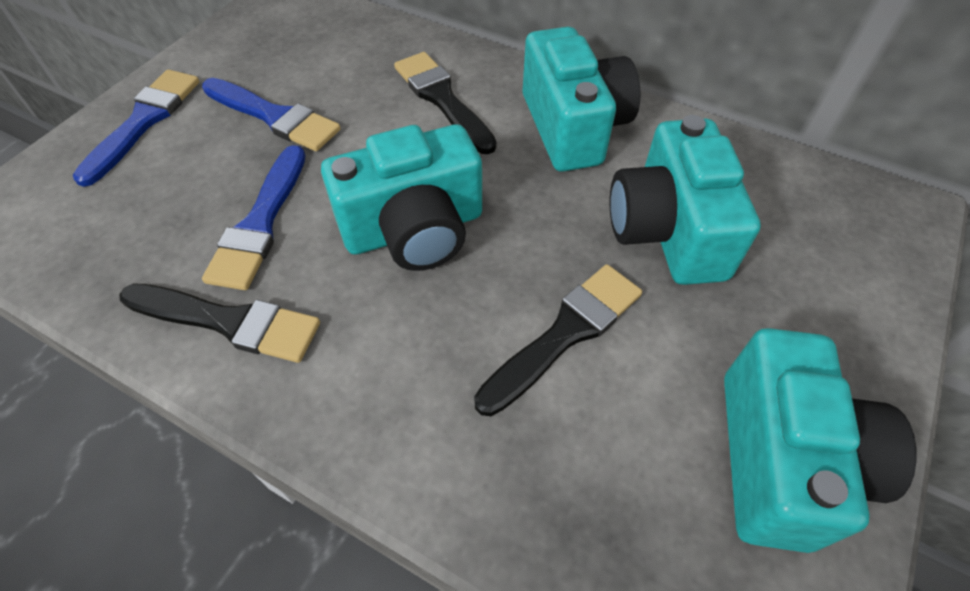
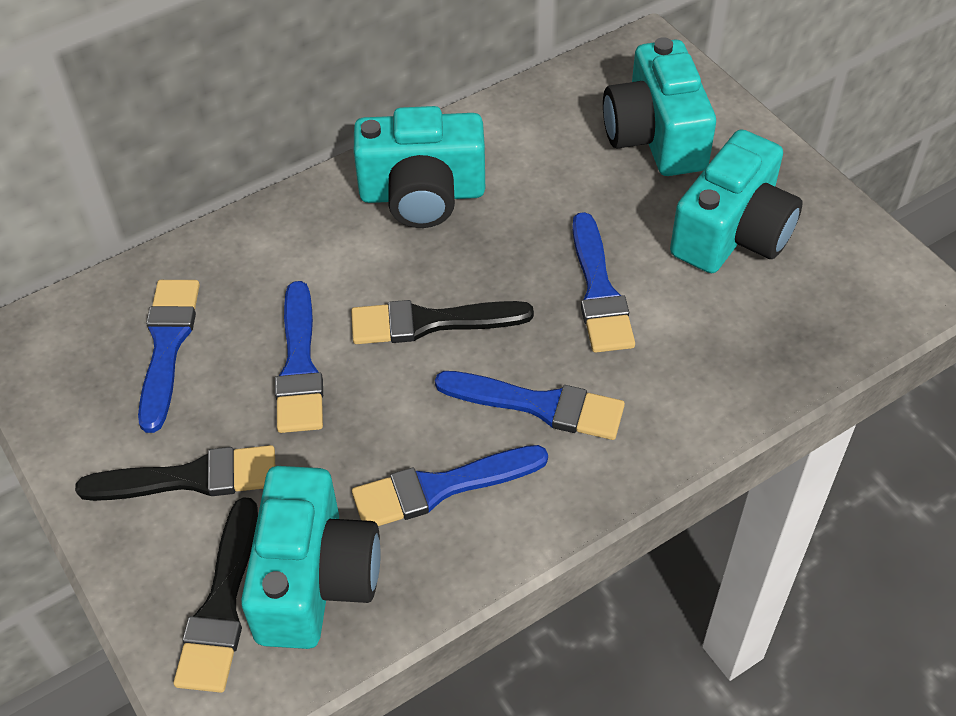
blue brush: [73,69,199,187] [202,78,340,151] [202,145,305,290] = 3 -> [138,280,200,433] [275,281,323,433] [352,445,548,526] [435,371,625,440] [572,212,635,353] = 5

